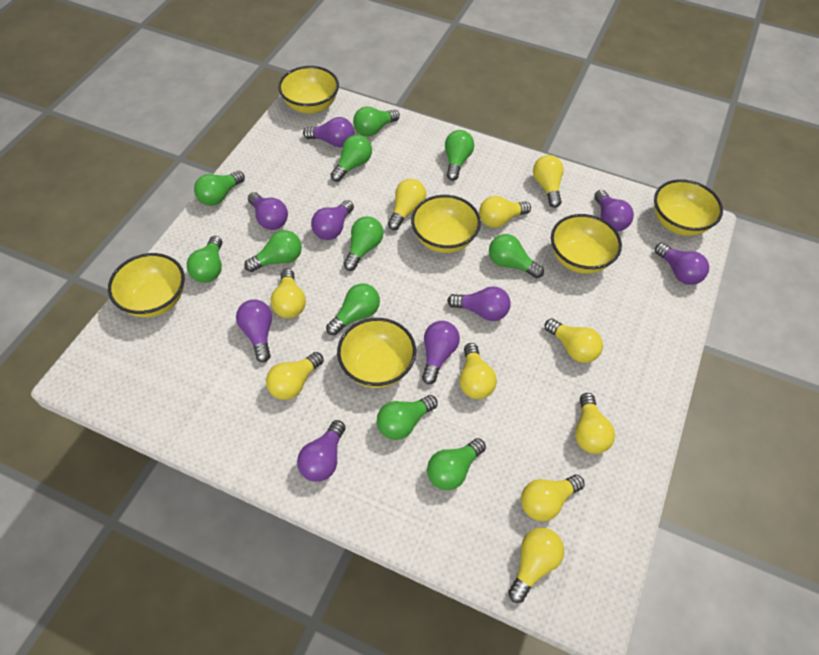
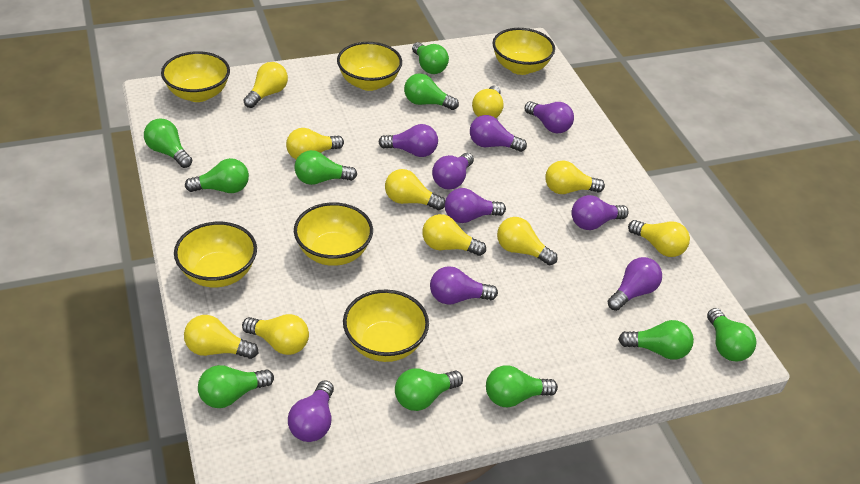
green light bulb: [187,236,222,283] [194,171,245,206] [244,230,302,272] [326,283,380,335] [331,135,372,182] [343,216,384,271] [353,107,400,137] [377,395,438,440] [427,438,486,490] [445,130,474,181] [489,234,544,278] = 11 -> [144,119,192,168] [185,158,249,193] [198,365,274,408] [294,150,357,185] [395,368,463,411] [404,73,459,110] [412,42,449,74] [486,365,558,407] [618,320,694,360] [707,308,757,361] = 10

